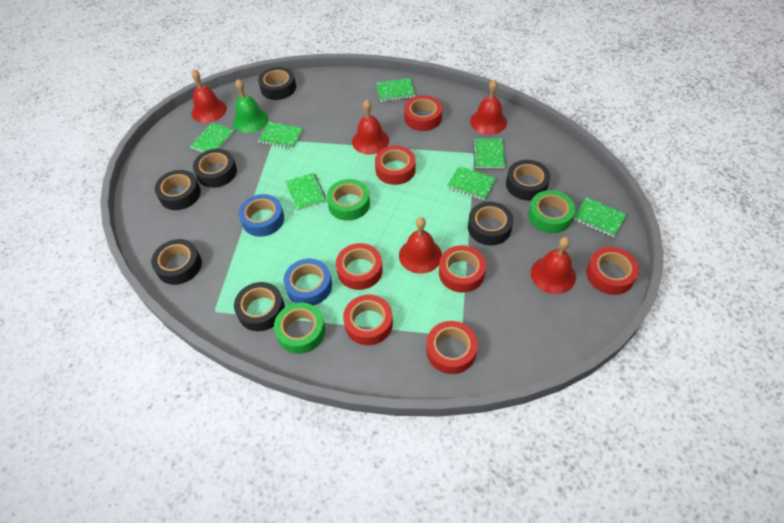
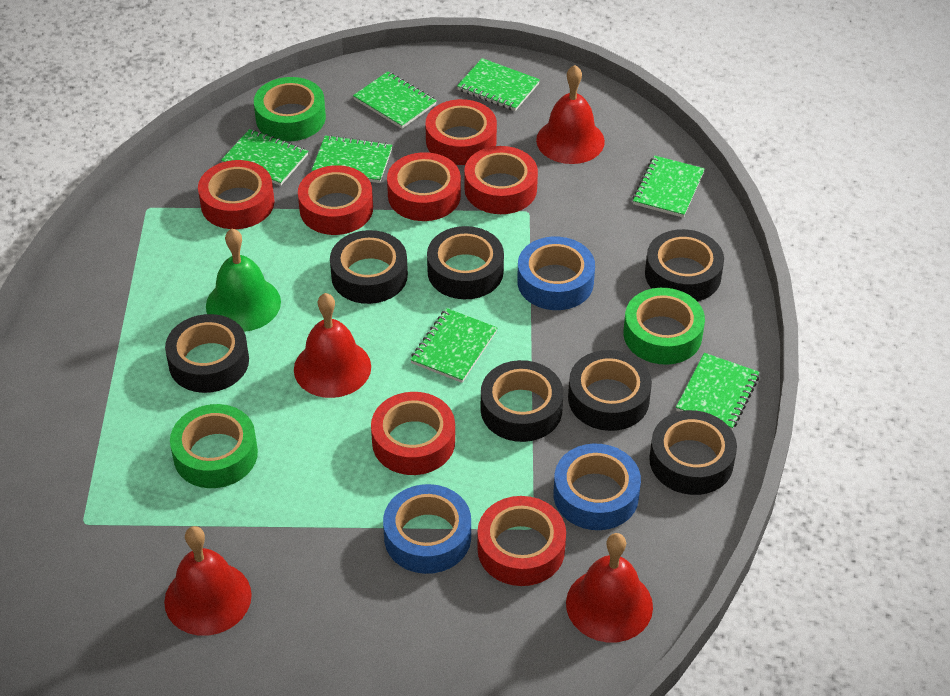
blue tape: [239,194,284,237] [283,259,332,305] = 2 -> [383,484,471,574] [517,237,595,310] [554,444,641,530] = 3
red bell: [191,69,227,123] [352,100,389,154] [399,217,442,274] [470,80,507,135] [531,237,576,294] = 5 -> [164,526,252,636] [294,293,371,398] [536,65,605,164] [566,533,653,643] = 4

